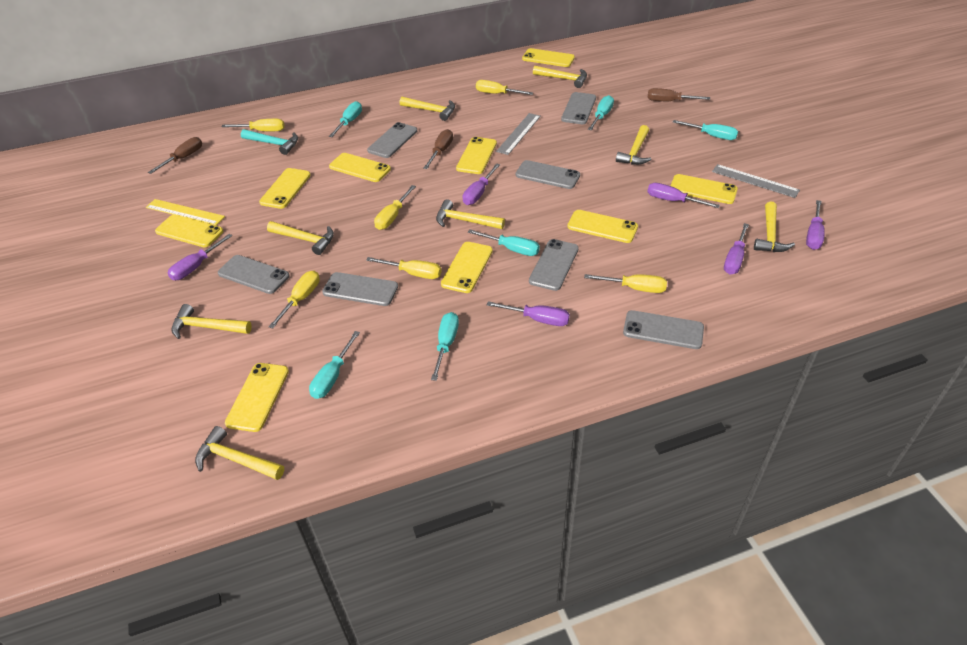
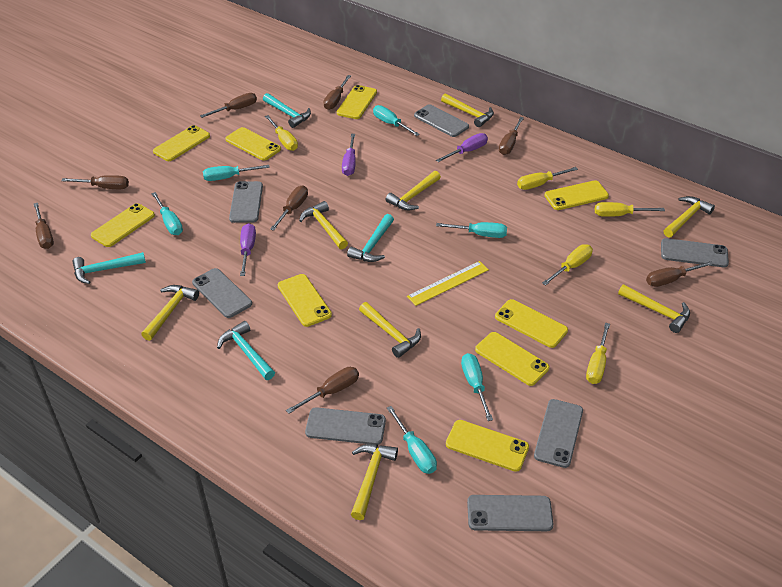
brown screwdriver: [148,137,202,174] [423,129,453,169] [647,88,710,101] = 3 -> [34,203,54,249] [61,175,129,189] [200,93,257,118] [270,186,308,231] [286,367,359,414] [323,75,351,110] [499,117,524,155] [646,261,714,287] = 8
grey ruler: [496,113,541,155] [712,164,800,198] = 2 -> none = 0
purple screwdriver: [168,234,233,280] [463,163,500,205] [487,301,570,326] [647,183,720,208] [724,223,749,275] [806,200,825,250] = 6 -> [240,223,256,276] [342,134,356,176] [436,133,488,162] = 3
turquoise hammer: [241,129,298,155] = 1 -> [72,252,146,284] [217,321,275,380] [263,93,311,128] [347,214,394,262] = 4
yellow screwdriver: [222,119,285,131] [268,271,320,329] [366,257,442,279] [374,185,416,230] [476,80,533,95] [584,274,667,293] = 6 -> [265,115,298,151] [517,167,578,190] [542,244,593,286] [586,323,610,384] [595,202,665,217] = 5

